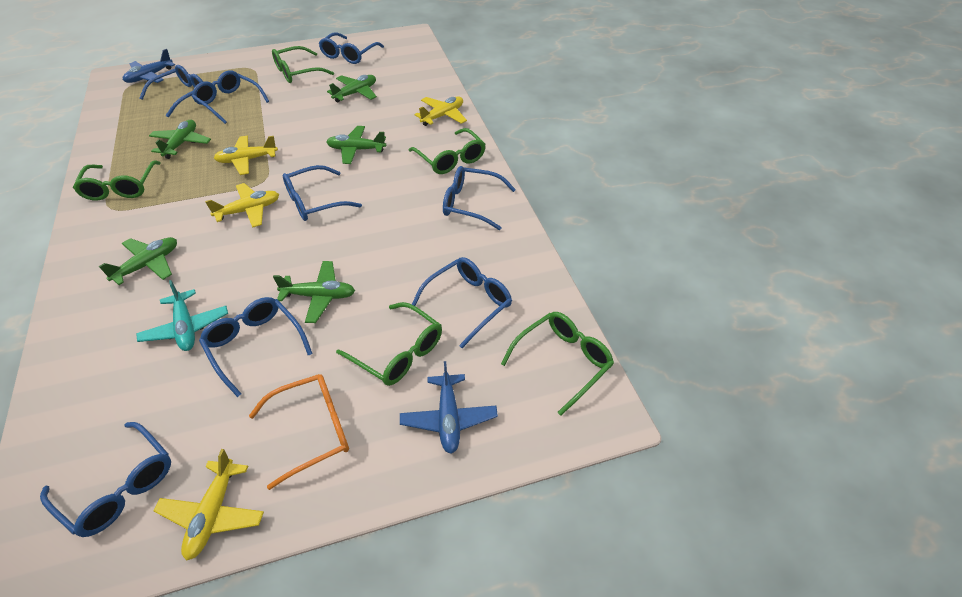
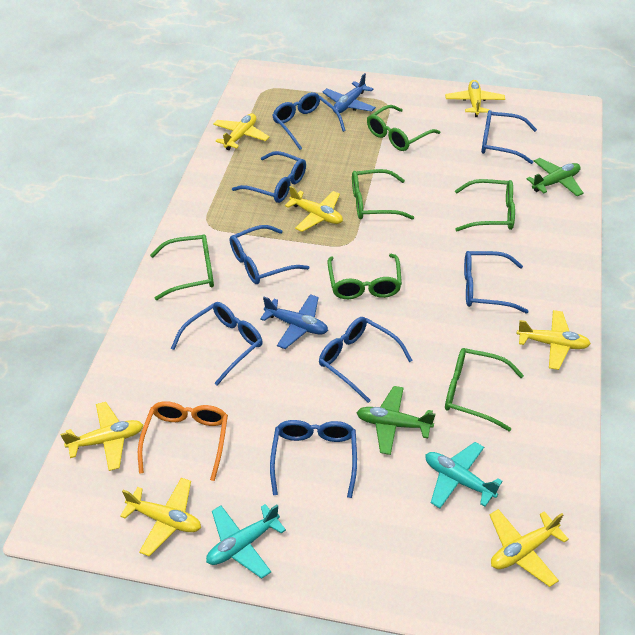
green glasses: [73,161,161,201] [272,46,334,83] [336,302,442,386] [408,128,486,174] [501,312,614,416] = 5 -> [150,234,214,300] [328,254,402,299] [352,169,414,220] [367,105,440,151] [445,348,524,432] [455,179,515,231] = 6
green plane: [98,237,177,285] [149,120,211,159] [273,261,355,323] [327,75,377,102] [327,126,386,164] = 5 -> [356,386,435,455] [527,158,583,196] = 2
turquoise plane: [136,280,228,351] = 1 -> [206,504,286,579] [425,442,503,508] = 2
yellow plane: [154,449,264,561] [205,183,279,228] [214,136,278,175] [414,96,467,126] = 4 -> [60,402,143,471] [120,478,201,556] [213,114,269,150] [285,186,343,232] [445,80,505,117] [490,509,569,587] [517,310,591,370] = 7

